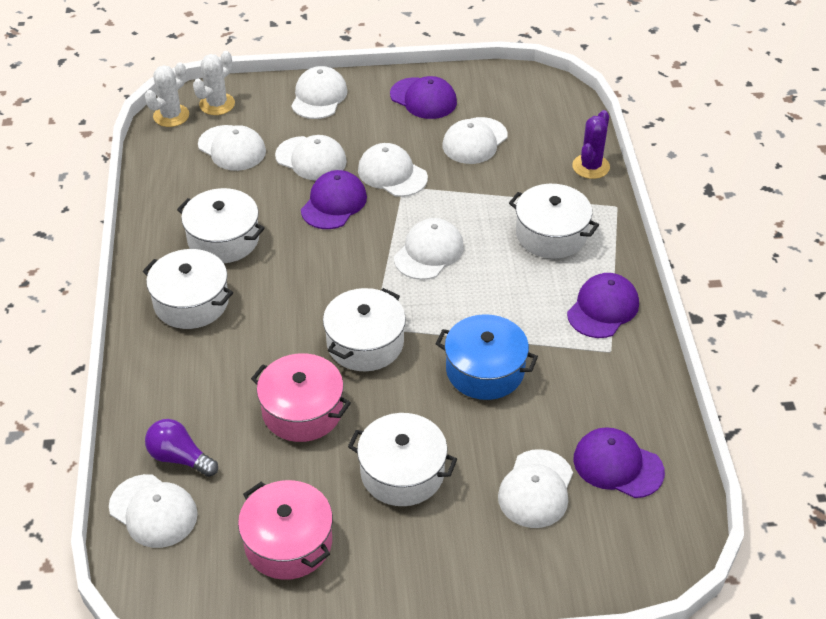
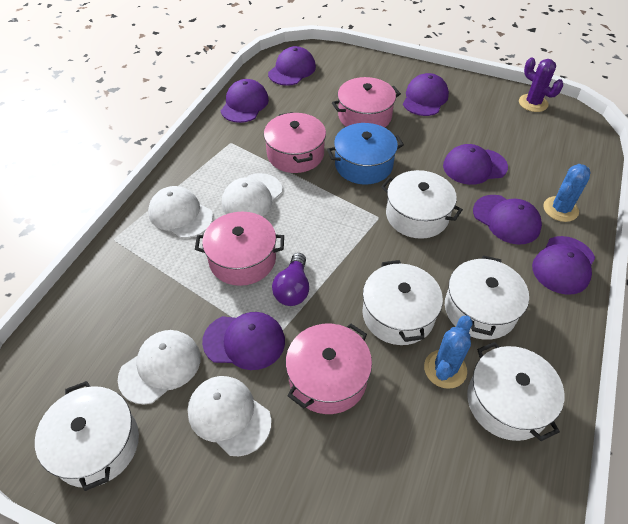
blue cactus: none = 0 -> [424,316,472,389] [543,164,590,222] = 2
pink pot: [238,480,333,580] [251,353,351,442] = 2 -> [195,212,284,286] [264,112,326,173] [286,324,372,414] [332,77,401,127] = 4
purple cap: [301,170,367,229] [390,76,457,119] [567,273,639,338] [573,427,665,498] = 4 -> [202,312,285,370] [221,79,269,123] [268,46,316,86] [403,73,449,116] [443,144,508,185] [473,195,542,245] [532,236,595,295] = 7
white cactus: [145,62,189,127] [193,51,235,115] = 2 -> none = 0
white cap: [109,474,198,548] [198,125,266,171] [275,135,347,180] [291,66,348,119] [358,143,428,197] [394,218,464,280] [443,117,508,164] [498,449,573,528] = 8 -> [118,330,201,404] [148,186,213,238] [187,376,271,456] [222,173,282,217] = 4

